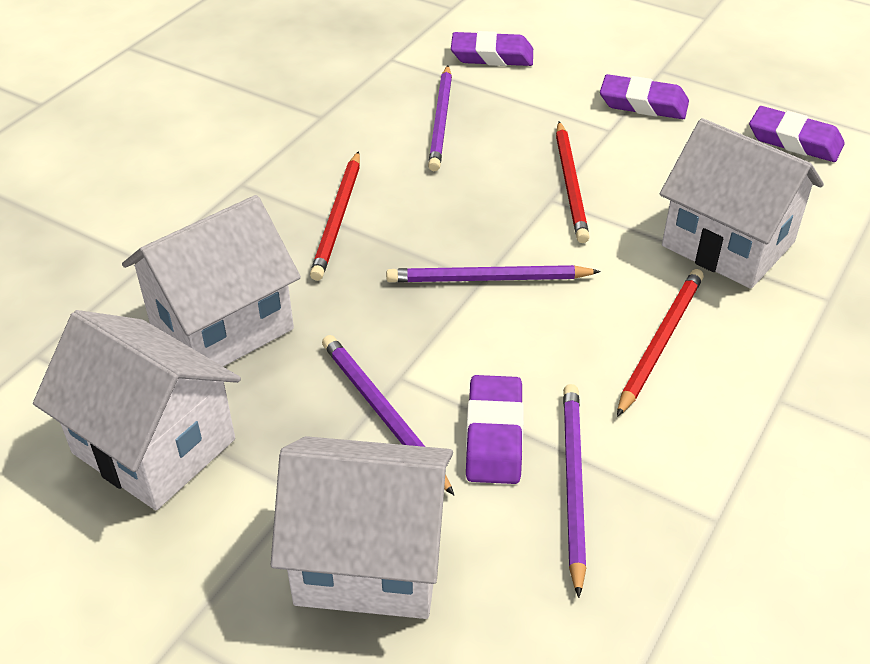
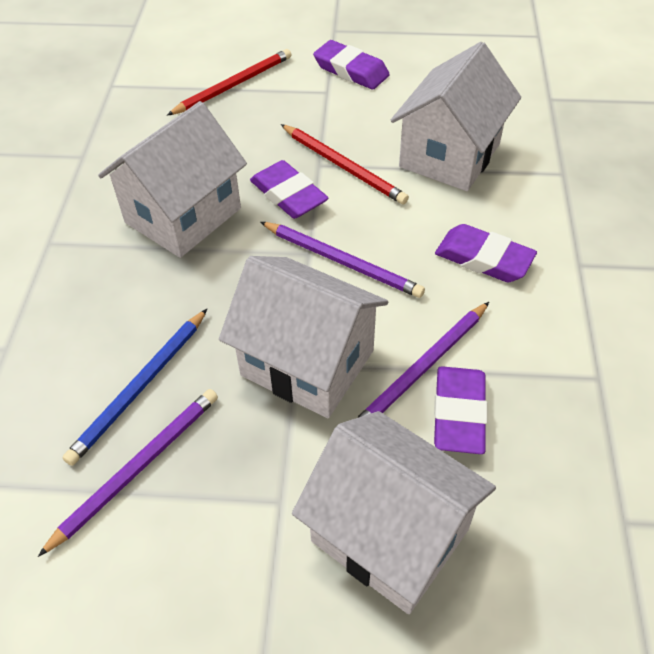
blue pencil: none = 0 -> [63,309,207,466] = 1
purple pencil: [322,335,454,495] [386,265,601,282] [428,66,452,171] [563,384,586,598] = 4 -> [38,389,218,557] [261,222,425,298] [357,302,489,418] = 3
red pencil: [310,151,360,281] [556,121,590,243] [617,269,704,417] = 3 -> [167,49,292,115] [281,124,409,204] = 2

